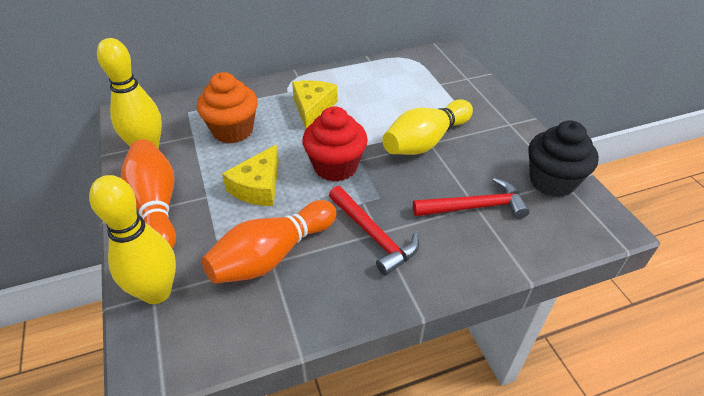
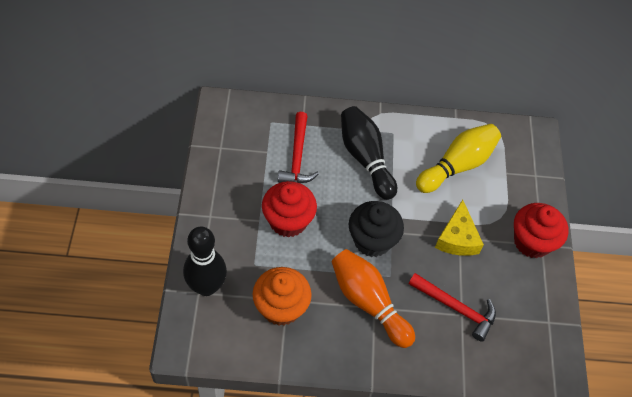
black bowling pin: none = 0 -> [183,227,227,296] [341,106,397,200] = 2
orange bowling pin: [121,139,176,249] [202,200,337,284] = 2 -> [331,249,415,348] = 1
red cupcake: [302,106,368,182] = 1 -> [262,181,317,238] [514,203,568,258] = 2
yellow bowling pin: [89,175,176,304] [97,38,162,149] [382,99,473,155] = 3 -> [416,124,501,193] = 1
yellow cheese: [222,144,279,206] [292,80,338,129] = 2 -> [435,200,484,256] = 1

